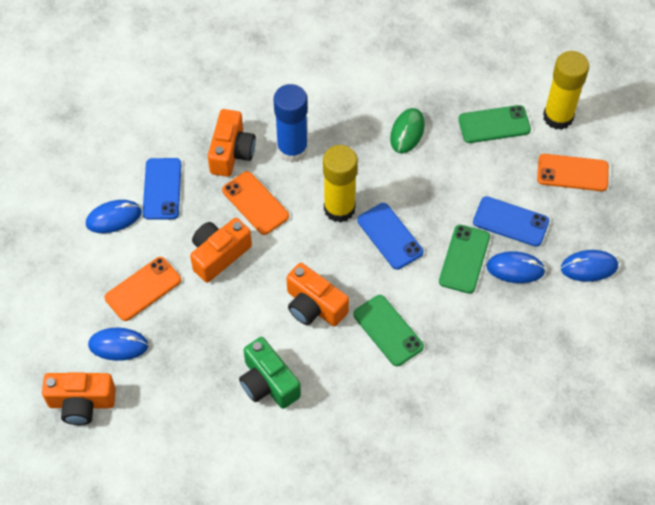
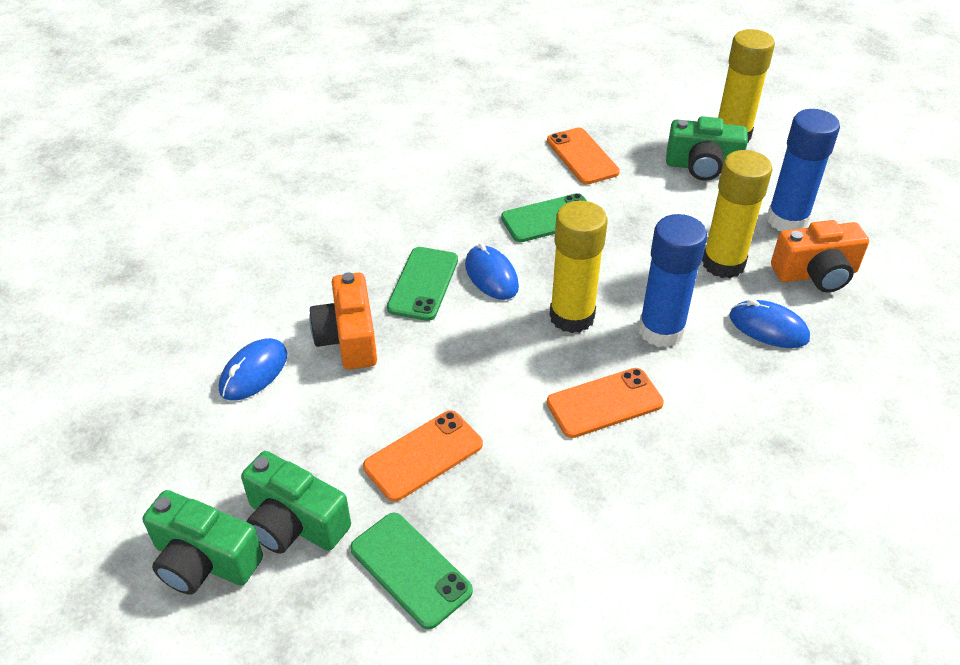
blue glue stick: [274,84,308,163] = 1 -> [639,214,707,348] [767,109,840,231] = 2
blue mouse: [86,200,142,233] [88,328,148,361] [486,251,546,283] [561,250,618,282] = 4 -> [219,338,287,401] [465,243,519,300] [729,299,810,348] = 3
blue phone: [143,158,182,220] [358,203,423,270] [473,196,549,247] = 3 -> none = 0
green camera: [239,337,301,409] = 1 -> [143,490,263,595] [241,451,351,554] [666,116,748,181] = 3
green mouse: [390,108,425,153] = 1 -> none = 0
orange camera: [42,373,116,425] [190,218,252,283] [208,109,256,177] [286,263,349,326] = 4 -> [309,272,377,370] [771,220,869,292] = 2
yellow glue stick: [323,145,358,223] [543,51,589,130] = 2 -> [549,201,608,333] [702,150,772,278] [718,29,775,143] = 3

